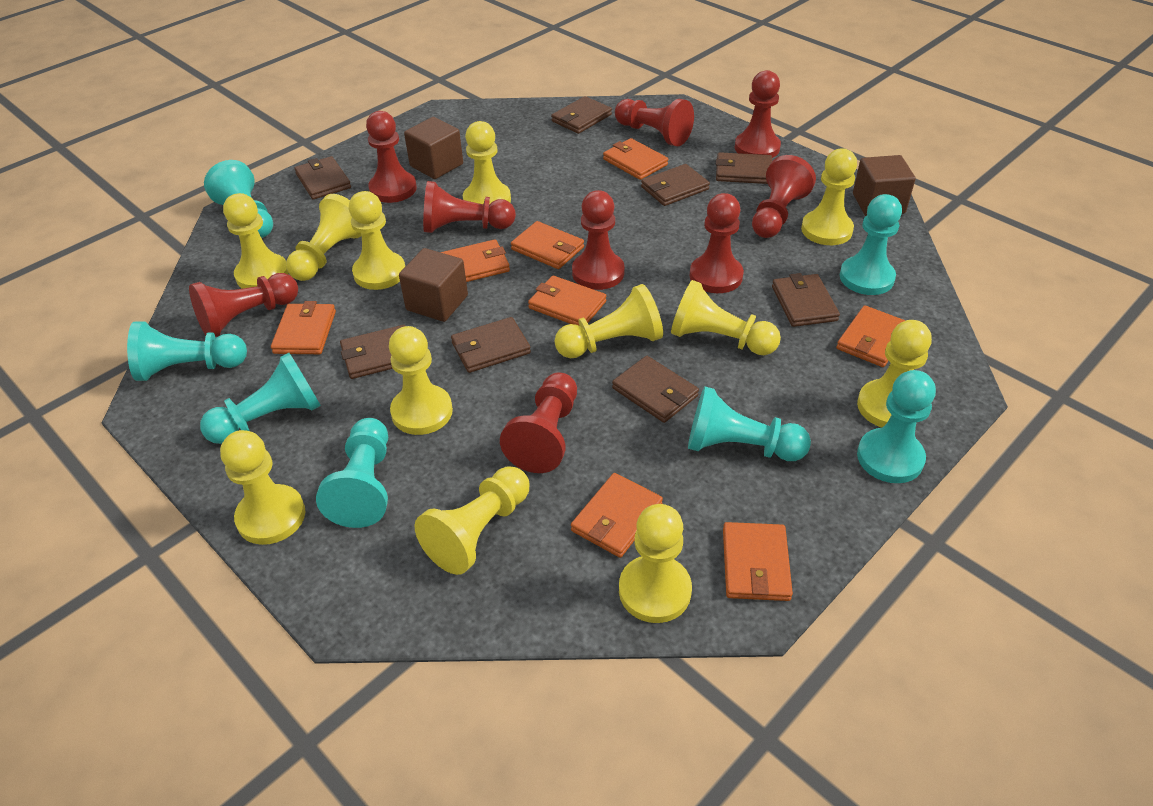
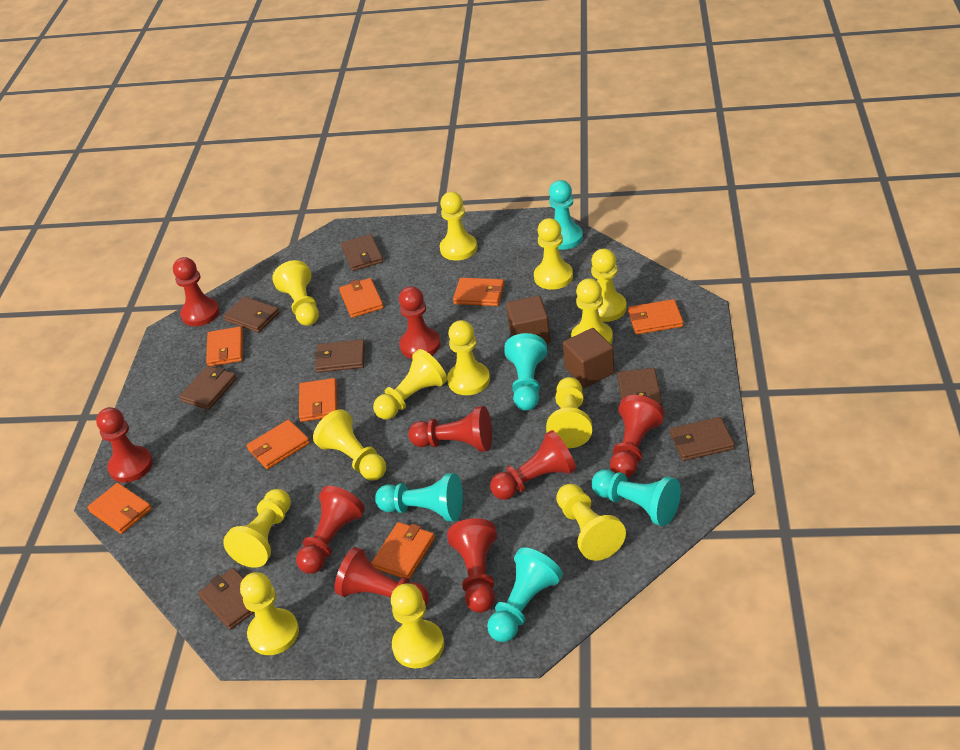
brown cube: [399,248,468,322] [404,117,463,179] [853,155,916,216] = 3 -> [506,296,550,344] [563,328,615,388] = 2
brown wallet: [294,156,351,199] [340,325,405,379] [451,317,531,373] [551,96,612,134] [612,356,699,423] [641,164,710,206] [716,152,772,184] [772,273,840,327] = 8 -> [179,366,237,410] [198,568,255,630] [223,296,280,333] [314,339,365,373] [341,234,383,271] [617,368,663,406] [670,417,735,461] = 7
turquoise pawn: [127,322,247,381] [200,353,321,444] [204,160,273,238] [316,418,388,528] [688,387,811,461] [840,194,902,295] [857,370,936,483] = 7 -> [375,473,463,521] [487,547,563,642] [504,333,547,411] [549,180,583,250] [592,470,681,526] = 5
yellow pawn: [220,430,305,545] [223,193,289,289] [286,194,361,281] [349,191,405,290] [389,326,453,435] [414,466,530,575] [463,121,511,205] [554,284,663,358] [619,504,692,623] [671,280,781,355] [801,148,857,245] [857,320,932,428] = 12 -> [223,489,291,568] [240,572,299,655] [272,260,319,326] [313,409,386,480] [373,349,447,419] [391,583,444,668] [440,192,477,261] [447,320,490,395] [534,218,573,290] [546,377,592,448] [556,484,626,561] [571,278,613,344] [591,248,627,322] = 13

